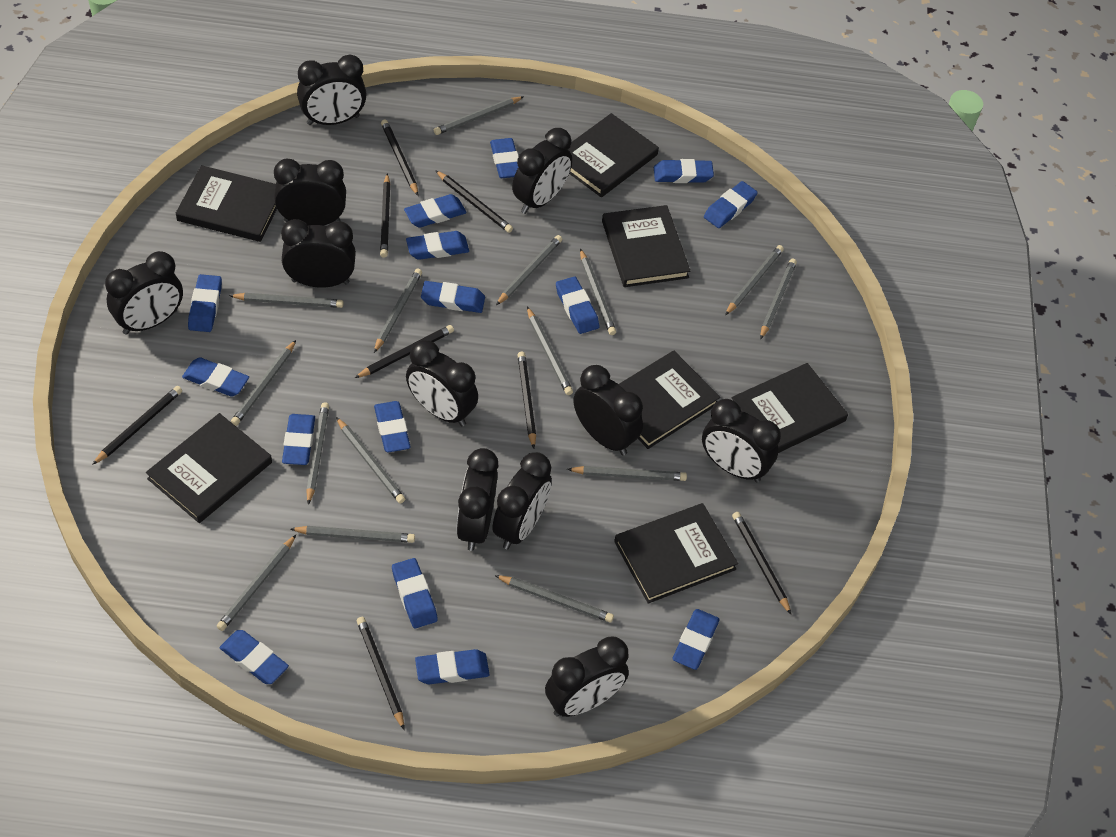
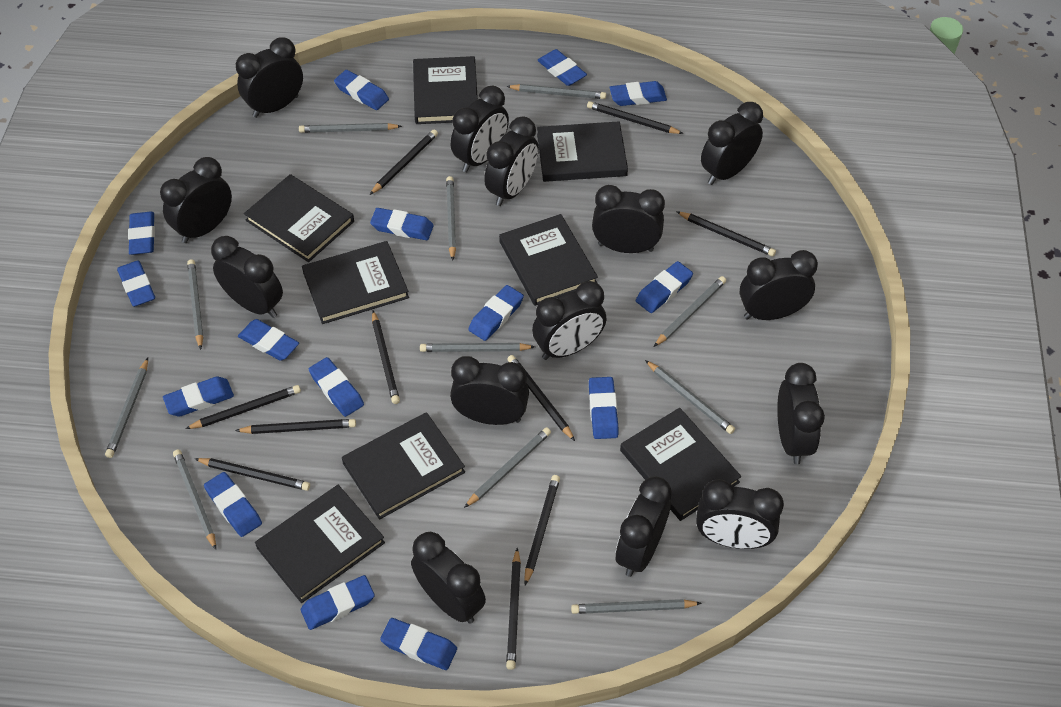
black book: [146,413,272,523] [176,165,277,242] [568,113,659,197] [602,205,690,287] [614,503,738,604] [618,351,720,449] [731,363,848,453] = 7 -> [244,174,354,262] [255,485,385,603] [302,241,409,324] [342,412,465,520] [413,56,478,124] [499,214,598,306] [537,121,628,182] [620,408,741,521] = 8
black clock: [105,251,183,335] [274,159,346,225] [281,219,356,288] [297,54,367,125] [406,340,478,426] [456,448,499,551] [492,452,552,549] [512,128,572,214] [545,637,629,717] [574,365,643,455] [702,399,781,482] = 11 -> [160,157,232,243] [211,236,283,318] [236,37,303,118] [411,532,486,624] [450,356,529,425] [451,86,509,172] [484,116,539,206] [532,281,606,360] [592,185,665,253] [616,477,672,577] [696,479,784,549] [701,102,763,185] [740,250,818,320] [777,363,825,464] = 14
black pencil: [92,386,182,465] [355,325,454,378] [357,617,405,730] [380,173,391,258] [381,119,418,196] [435,170,513,233] [518,352,536,449] [732,512,791,614] = 8 -> [185,385,301,429] [195,458,310,491] [235,419,356,434] [370,129,438,195] [372,311,400,404] [506,548,521,670] [507,355,575,441] [524,475,560,585] [587,101,684,134] [676,211,776,256] = 10
grey pencil: [217,535,296,631] [229,293,343,308] [231,340,296,426] [291,526,415,543] [306,402,329,505] [336,417,405,504] [374,269,422,353] [434,96,524,135] [495,575,614,622] [496,235,562,305] [527,307,573,395] [567,466,687,481] [580,249,616,335] [725,245,784,315] [760,258,797,340] = 15 -> [105,358,148,458] [173,449,216,550] [187,259,203,350] [299,123,402,133] [420,343,535,352] [446,176,456,261] [464,427,551,508] [506,84,606,99] [571,599,702,614] [645,360,735,434] [654,276,726,347] = 11

